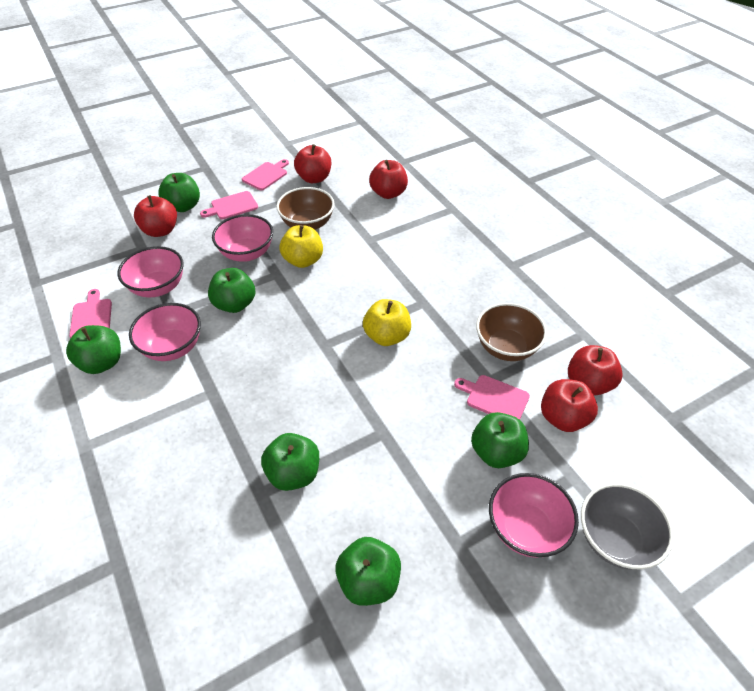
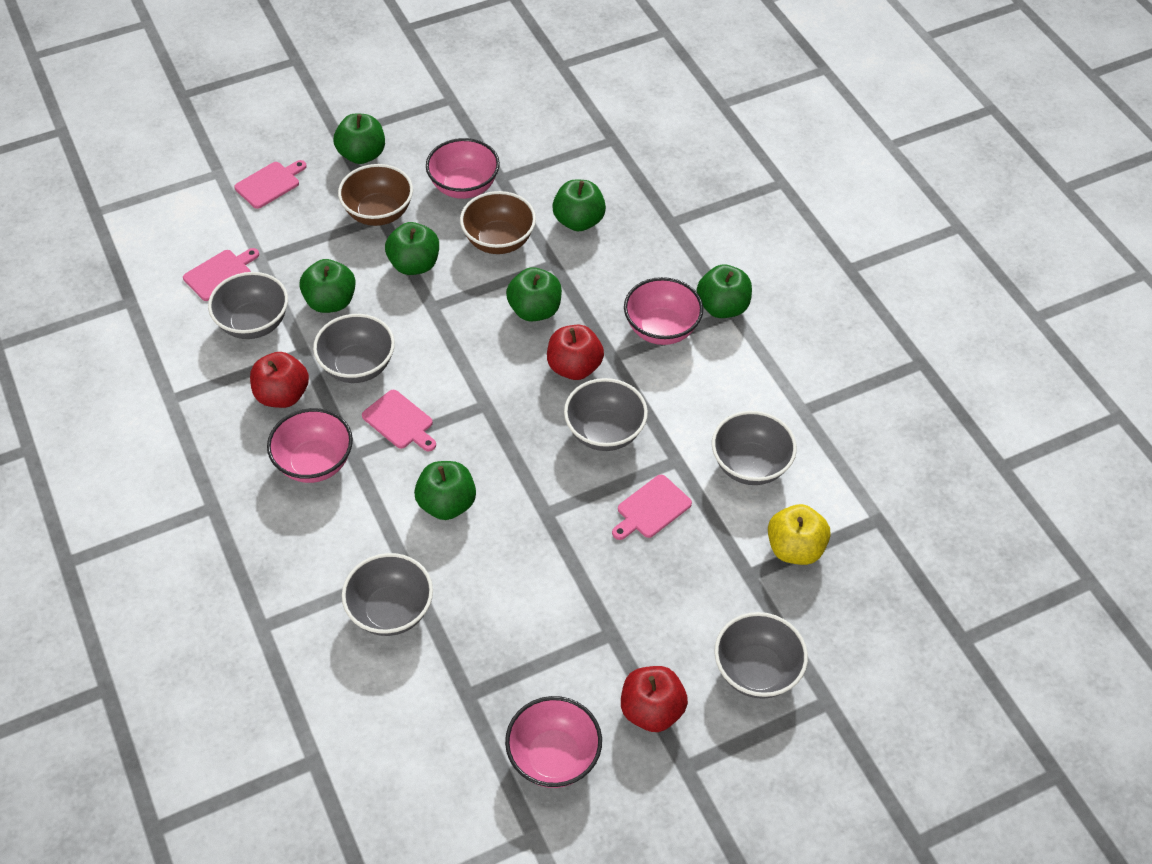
green apple: [66,325,121,374] [158,173,200,212] [208,268,255,313] [261,433,319,491] [335,537,401,606] [471,412,529,468] = 6 -> [299,259,356,313] [334,113,385,164] [385,222,439,275] [414,461,476,520] [506,267,562,321] [552,180,606,231] [697,264,752,318] = 7
grey bowl: [581,483,674,570] = 1 -> [208,272,288,339] [313,314,395,383] [342,553,433,636] [564,378,648,451] [712,411,797,485] [714,612,808,699] = 6
red apple: [134,195,177,237] [294,144,331,183] [369,160,408,199] [541,379,598,432] [568,345,623,396] = 5 -> [250,352,309,408] [547,325,604,380] [621,666,688,732] = 3
yellow apple: [279,225,323,268] [363,299,411,346] = 2 -> [768,504,831,565] = 1

